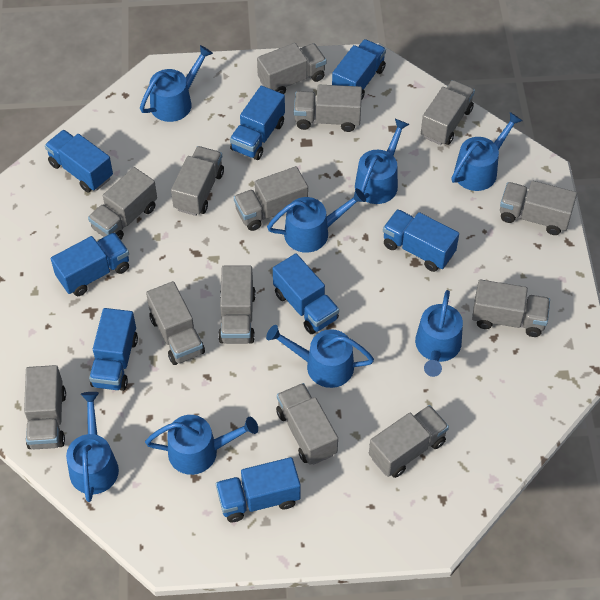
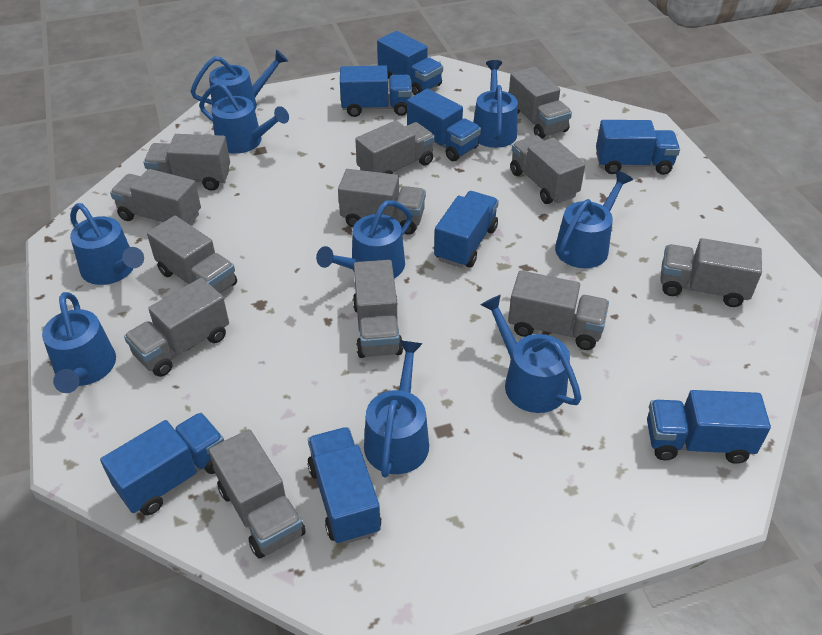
blue watering can: [66,392,119,502] [140,45,213,122] [145,415,258,475] [266,325,374,388] [267,188,366,253] [355,119,409,204] [415,290,463,377] [451,112,523,191] = 8 -> [42,292,116,393] [70,203,144,285] [190,49,288,110] [199,83,289,154] [316,200,412,278] [364,340,429,477] [473,60,518,148] [480,295,581,413] [555,171,633,268] = 9
grey truck: [24,365,66,449] [88,167,157,240] [146,281,205,365] [171,146,224,216] [218,266,256,344] [234,166,308,231] [257,43,326,94] [276,383,338,465] [294,84,362,132] [369,405,449,478] [421,80,475,145] [472,280,550,337] [500,181,577,235] = 13 -> [110,169,201,225] [124,278,229,377] [144,134,230,191] [147,216,237,294] [209,429,306,558] [338,169,426,235] [353,260,403,358] [355,120,435,174] [508,270,609,350] [509,67,572,139] [510,135,585,204] [660,238,762,307] = 12

